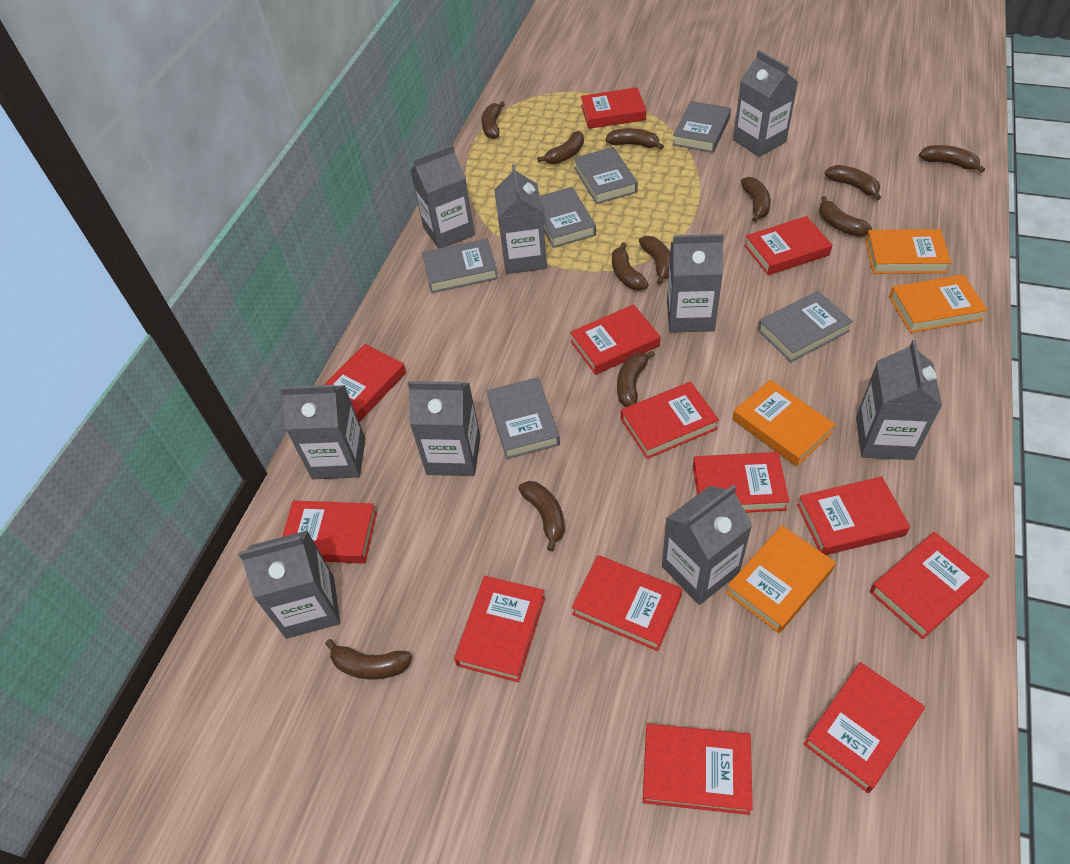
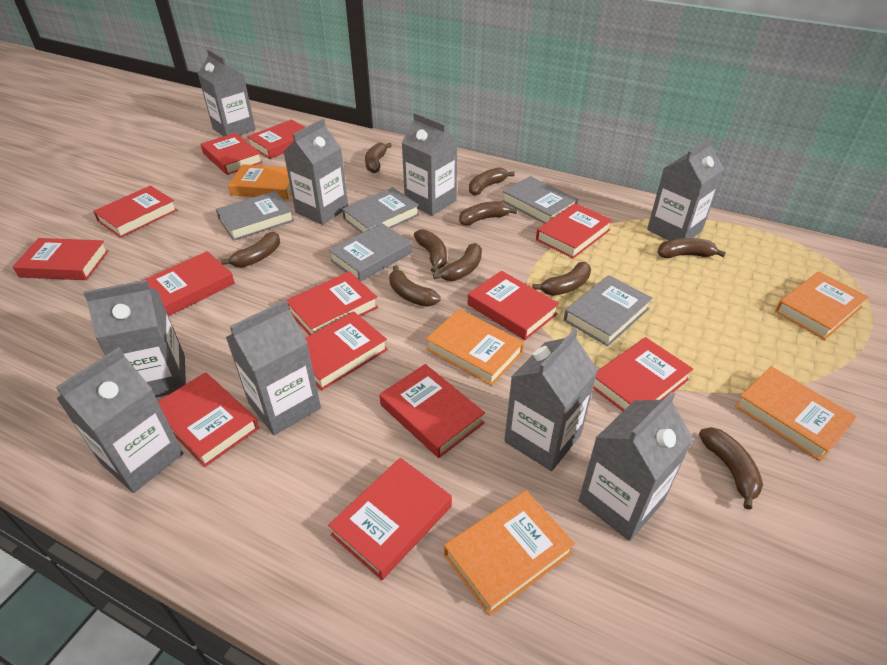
brown banana: [325,639,412,680] [481,101,505,139] [518,481,565,551] [537,131,584,164] [605,128,664,149] [612,242,649,290] [617,350,655,407] [639,236,670,285] [741,177,771,222] [819,196,872,237] [825,165,881,200] [919,145,985,173] = 12 -> [221,232,280,267] [365,143,392,173] [389,265,441,307] [414,230,447,273] [433,243,482,281] [459,201,517,225] [469,167,515,195] [532,262,591,295] [658,238,726,258] [699,427,763,510] = 10
grey book: [422,239,498,293] [486,377,560,459] [540,187,596,248] [574,147,638,204] [672,101,731,153] [757,291,853,362] = 6 -> [216,191,294,241] [329,223,412,281] [342,187,419,233] [502,176,578,224] [564,275,653,346] = 5
orange book: [726,525,836,633] [732,380,836,466] [865,229,951,274] [889,275,988,333] = 4 -> [228,164,291,199] [426,309,524,386] [444,491,575,616] [735,366,857,461] [775,271,869,340] = 5

